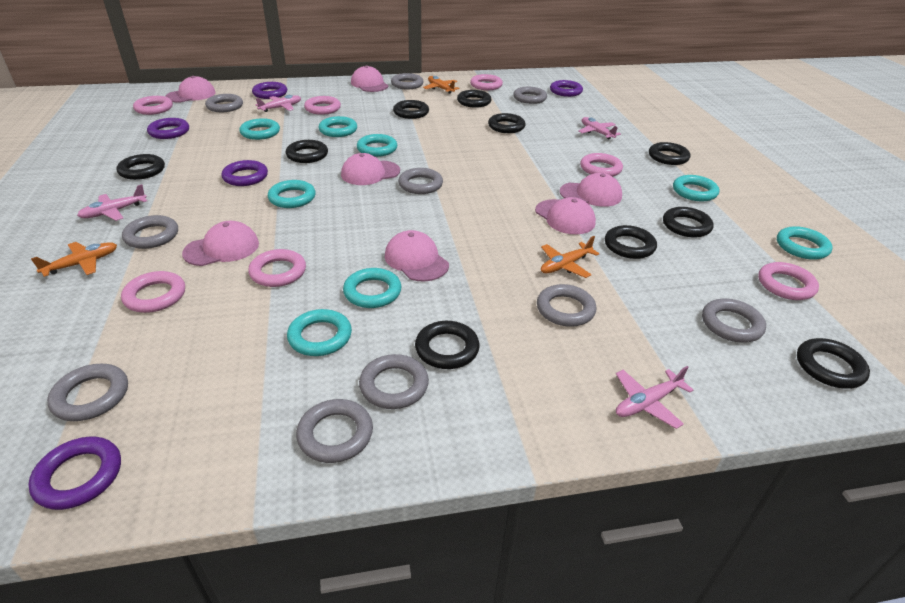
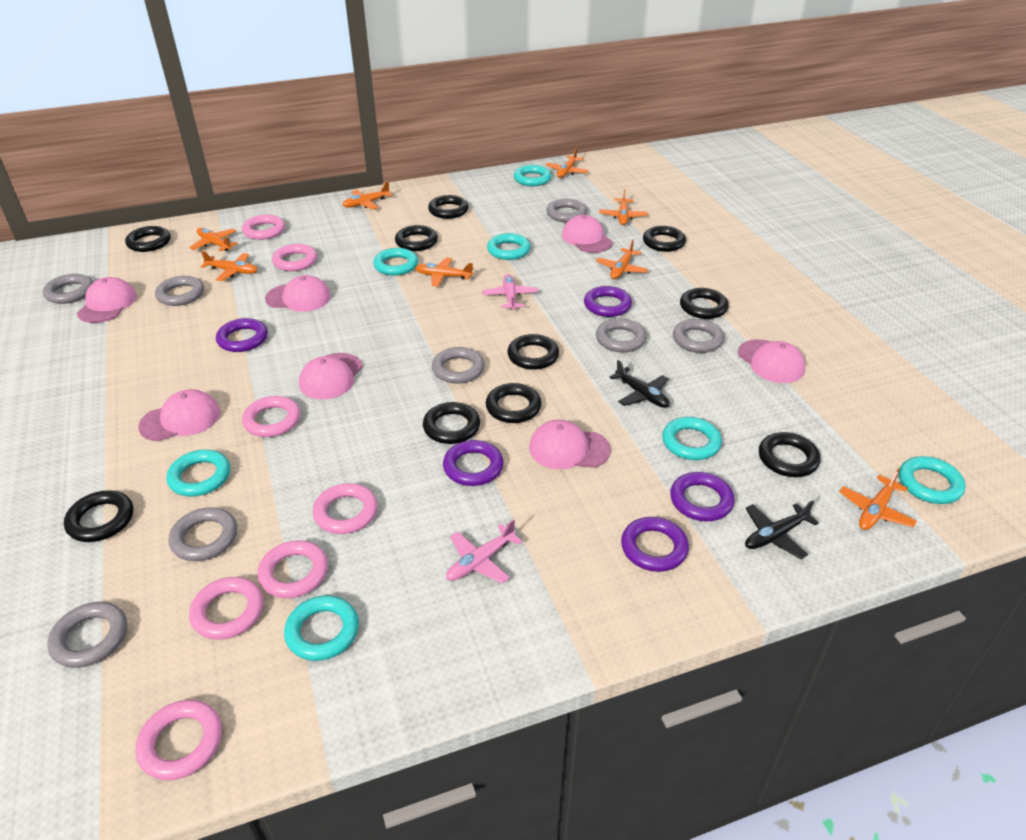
black plane: none = 0 -> [609,360,670,408] [745,500,819,559] = 2
grey ring: [47,364,128,421] [122,215,178,249] [205,94,243,112] [296,399,373,463] [359,354,429,409] [391,73,424,90] [398,168,443,194] [513,87,547,104] [537,284,596,327] [702,299,766,342] = 10 -> [43,274,93,304] [47,602,127,668] [155,276,204,306] [169,507,237,561] [432,347,485,384] [546,199,587,223] [596,318,647,352] [673,319,724,353] = 8
orange plane: [31,242,117,277] [423,76,460,94] [541,236,600,278] = 3 -> [189,228,238,251] [200,251,257,281] [342,182,392,209] [415,258,473,287] [546,148,588,178] [596,240,648,279] [599,189,648,225] [839,469,917,530] = 8
pink plane: [77,184,147,221] [256,95,301,112] [578,117,621,139] [616,366,693,429] = 4 -> [446,519,523,584] [482,274,538,310] = 2
turquoise ring: [239,118,280,140] [268,180,316,208] [287,309,352,356] [318,116,357,137] [343,268,401,308] [357,134,397,157] [673,175,719,202] [777,226,833,260] = 8 -> [167,450,230,497] [284,595,359,661] [373,248,418,276] [487,233,531,260] [514,165,551,186] [662,417,722,460] [899,456,966,504] = 7

